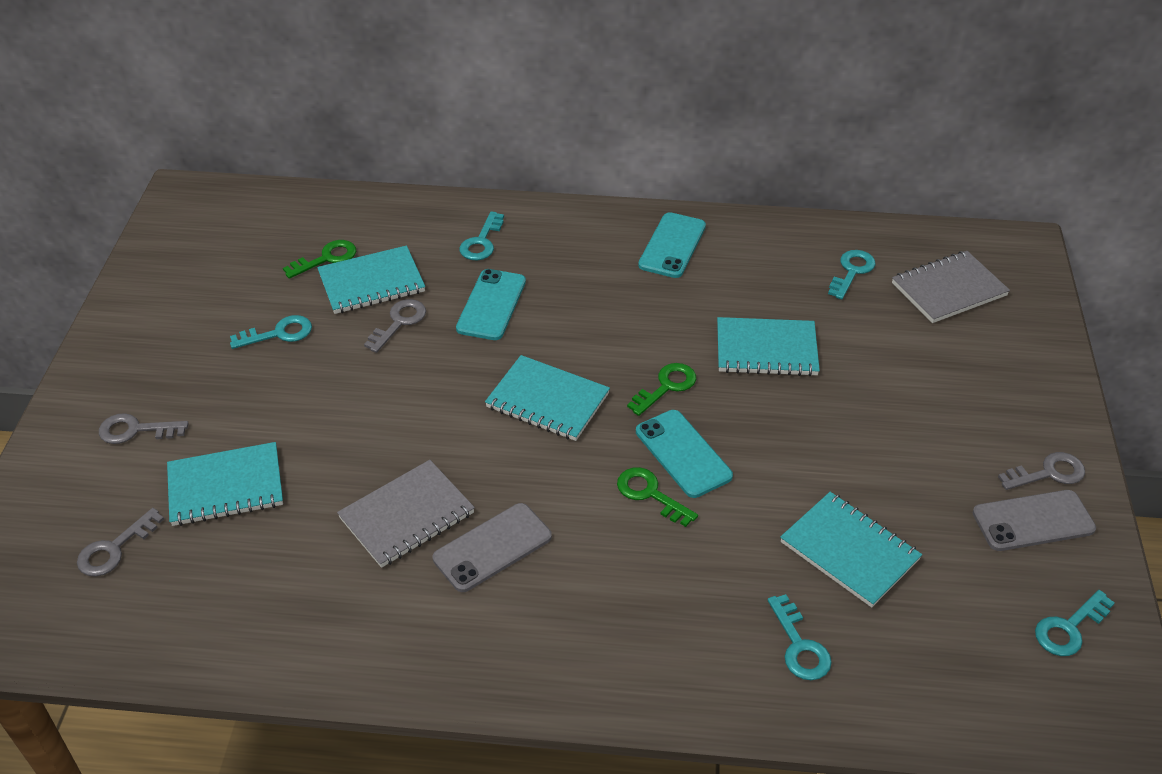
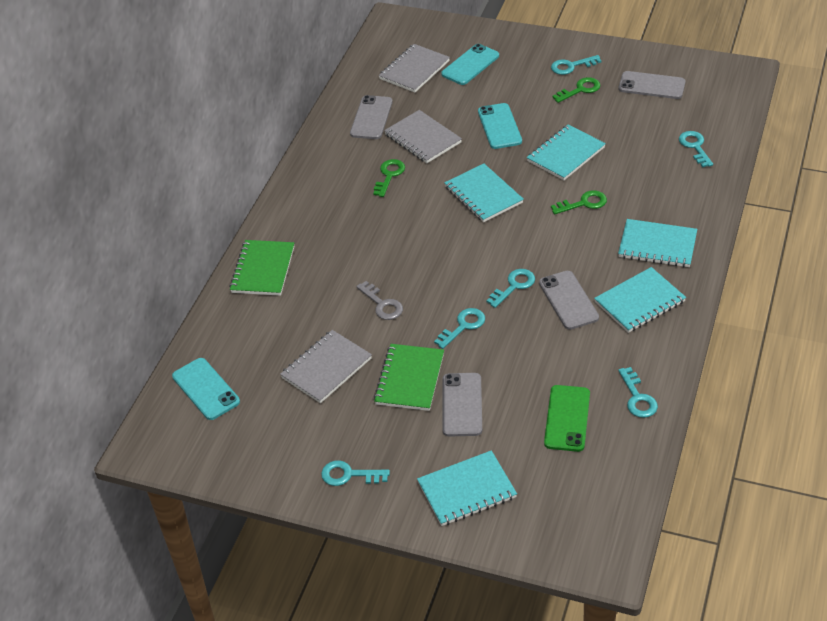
green notebook: none = 0 -> [229,240,294,296] [374,344,444,411] = 2
green phone: none = 0 -> [544,385,590,452] = 1
grey key: [77,508,164,576] [99,413,189,444] [364,299,426,353] [998,452,1085,490] = 4 -> [356,281,403,320] = 1
grey notebook: [337,460,475,568] [892,251,1010,323] = 2 -> [280,330,372,403] [379,44,450,92] [384,110,462,163] = 3
grey phone: [433,503,552,592] [973,490,1096,551] = 2 -> [350,95,393,139] [442,373,482,437] [539,271,599,330] [619,71,686,99] = 4
turquoise key: [230,315,312,349] [459,211,504,260] [768,594,832,680] [828,250,876,299] [1035,590,1115,656] = 5 -> [321,461,390,486] [434,308,485,349] [486,269,535,308] [551,55,601,75] [618,367,658,418] [679,131,713,167] = 6

